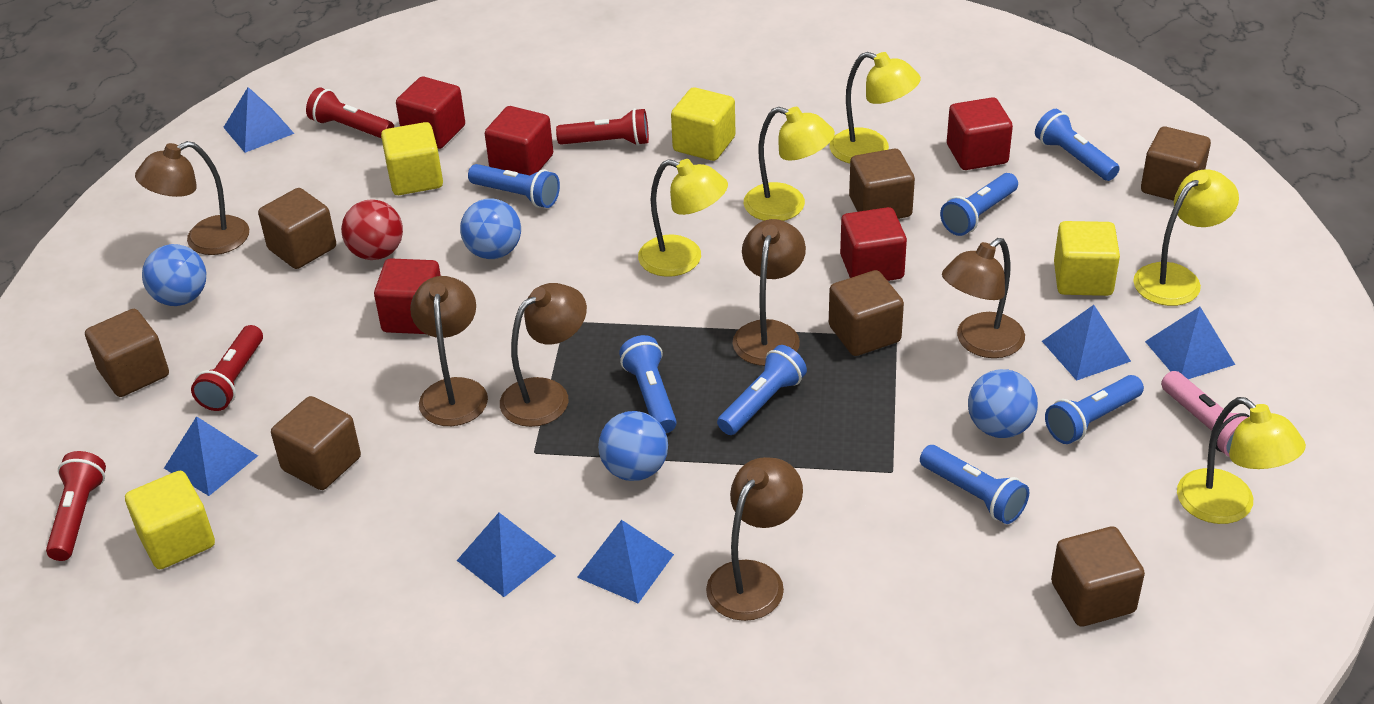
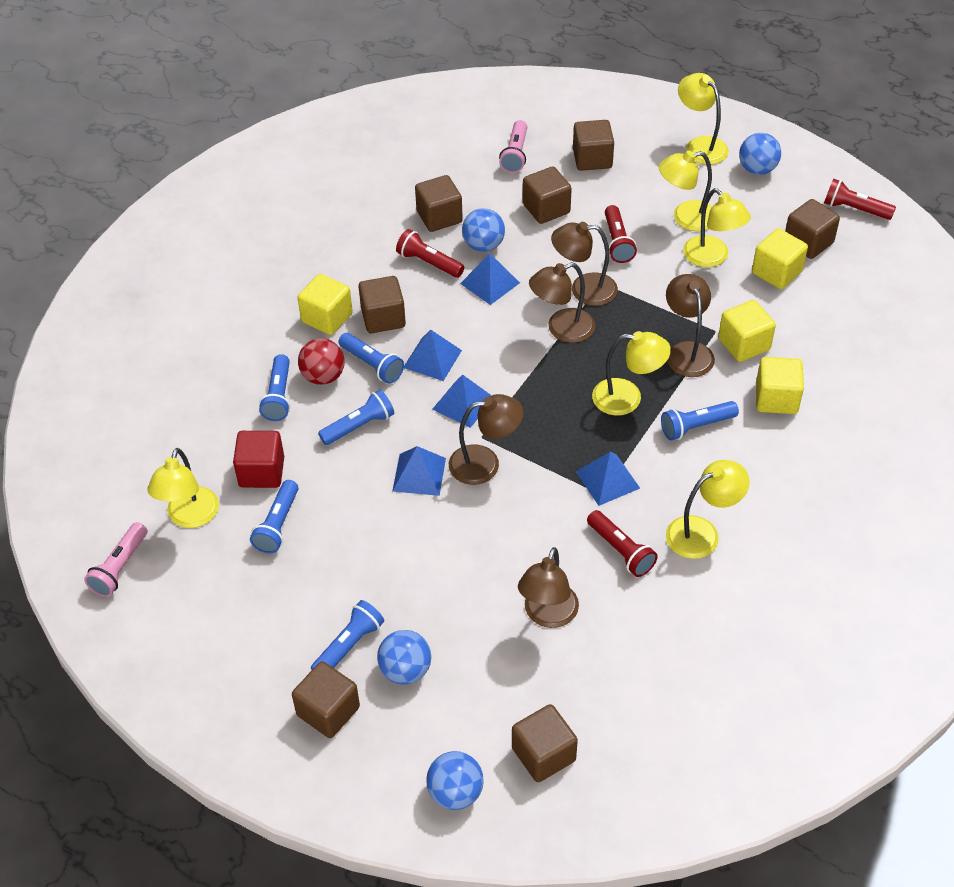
blue flashlight: [468,164,560,208] [619,335,677,433] [717,345,807,435] [920,445,1029,524] [940,173,1018,236] [1035,109,1120,181] [1045,375,1144,444] = 7 -> [250,480,298,553] [259,354,290,421] [311,600,384,670] [318,389,394,445] [339,333,404,384] [661,401,739,440] = 6
blue pyramid: [164,416,258,496] [223,87,294,153] [457,513,556,597] [577,520,674,603] [1042,305,1131,381] [1145,307,1235,379] = 6 -> [392,446,446,496] [404,330,462,381] [432,374,492,428] [460,254,520,305] [576,452,640,506] = 5
brown lamp: [135,141,249,255] [410,276,488,426] [500,283,587,427] [706,457,803,621] [732,219,806,366] [942,238,1025,358] = 6 -> [449,394,523,485] [518,547,579,628] [529,262,595,343] [551,222,618,306] [666,274,715,377] = 5
pink flashlight: [1161,371,1250,457] = 1 -> [84,522,147,597] [499,120,527,173] = 2
red cube: [374,258,441,334] [396,77,465,149] [485,106,553,175] [840,207,907,281] [947,97,1013,170] = 5 -> [233,431,284,488] = 1
yellow lamp: [638,159,728,277] [744,107,835,221] [829,52,921,163] [1133,169,1239,306] [1177,397,1306,524] = 5 -> [148,448,219,528] [592,331,671,416] [659,150,712,231] [666,460,750,559] [678,73,729,165] [683,188,751,267] = 6

